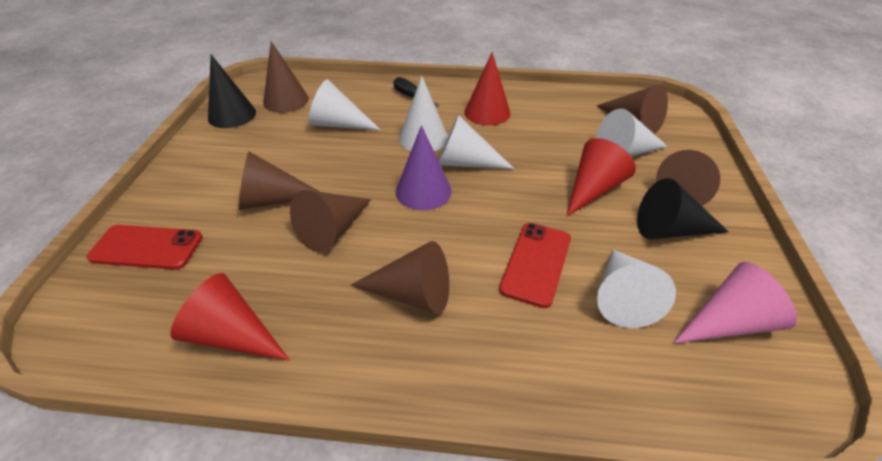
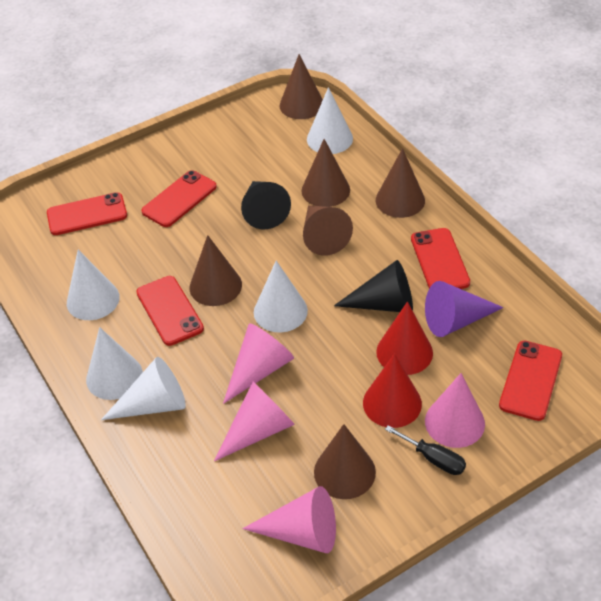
pink cone: [673,262,797,344] = 1 -> [214,382,295,461] [223,323,294,404] [242,486,336,553] [425,373,485,448] = 4
red cone: [170,273,290,361] [465,52,510,125] [567,138,636,216] = 3 -> [363,353,422,428] [376,301,433,375] = 2
red phone: [87,225,203,270] [499,223,571,308] = 2 -> [47,192,127,235] [136,276,204,346] [141,170,217,227] [411,228,470,289] [499,341,562,421] = 5

